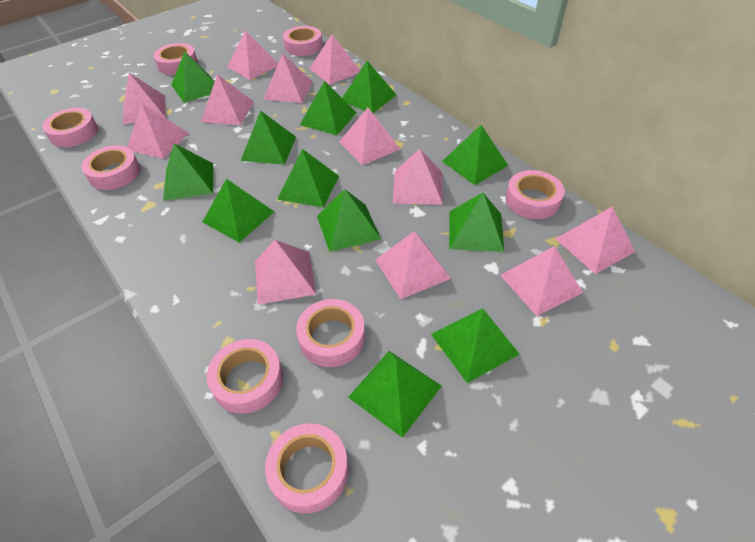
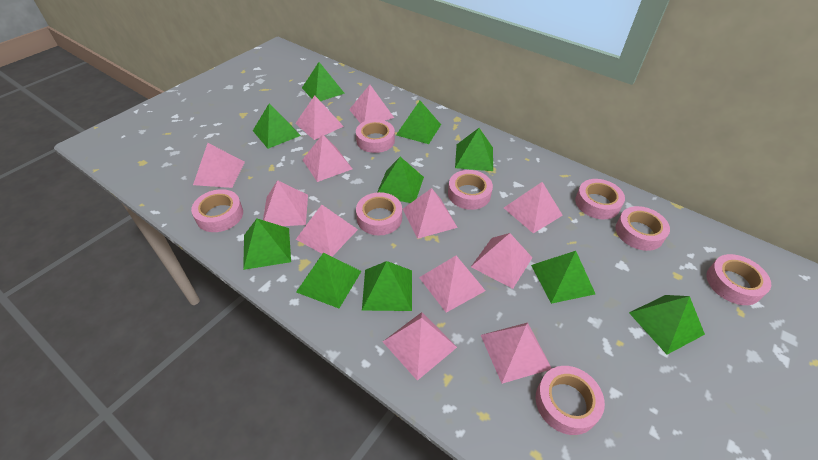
green pyramid: [163,143,213,201] [172,52,215,103] [202,179,274,242] [241,110,296,165] [277,149,339,208] [300,81,357,135] [317,189,381,252] [342,61,396,113] [348,351,442,438] [431,309,519,383] [442,125,508,185] [449,193,504,252] = 12 -> [243,219,291,270] [253,103,301,149] [296,252,361,308] [302,62,345,101] [362,261,412,311] [377,157,424,203] [396,101,441,144] [455,128,493,171] [531,251,595,304] [629,295,705,355] = 10

